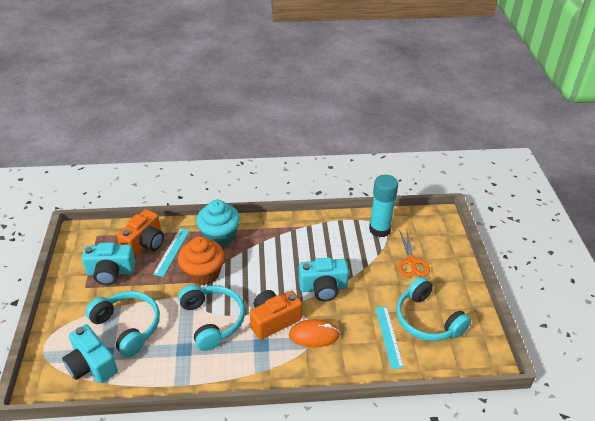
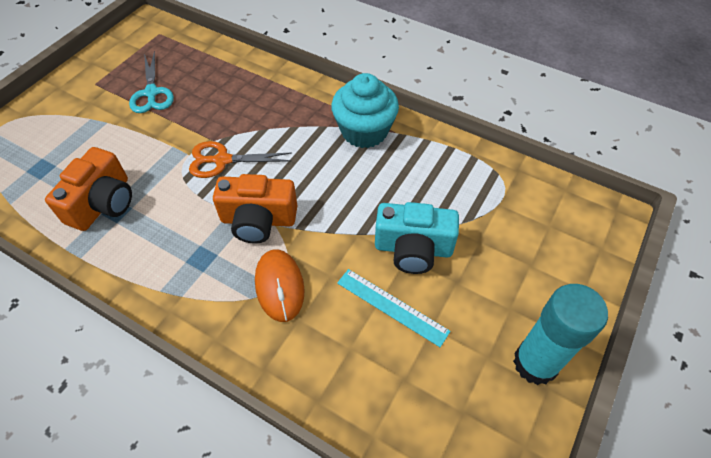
orange cupcake: [178,236,225,285] = 1 -> none = 0
turquoise camera: [62,324,118,383] [82,242,136,285] [299,257,349,301] = 3 -> [375,202,459,274] = 1
turquoise headphones: [85,291,160,357] [178,285,245,351] [396,277,471,341] = 3 -> none = 0
turquoise ruler: [153,228,190,277] [375,306,404,369] = 2 -> [337,269,451,347] = 1
turquoise scissors: none = 0 -> [129,51,174,113] = 1

